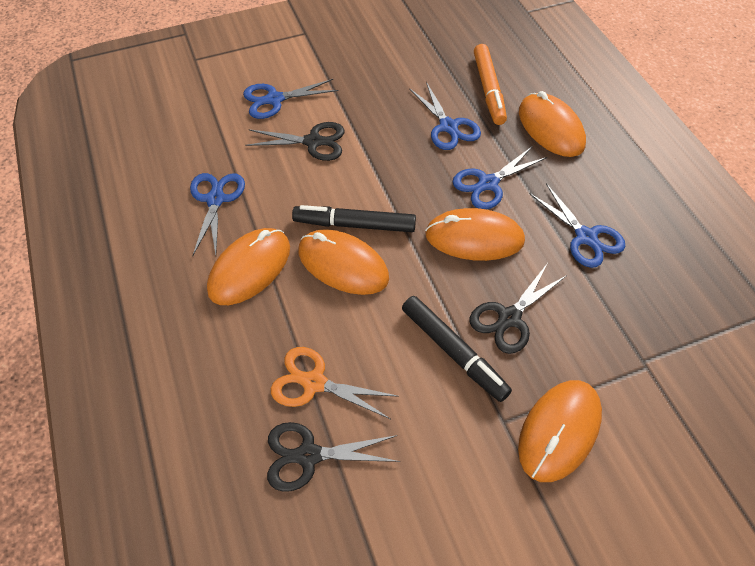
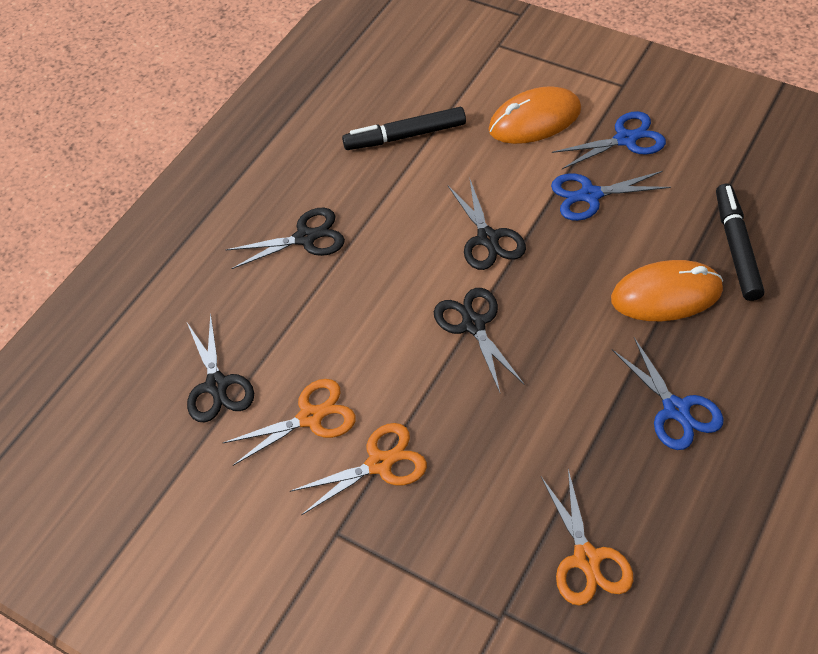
black scissors: [245,122,345,161] [267,422,400,492] [470,264,567,354] = 3 -> [186,313,254,423] [226,208,345,269] [434,288,524,392] [448,180,526,270] = 4
blue scissors: [190,173,245,255] [243,79,338,119] [409,82,481,150] [452,146,547,209] [529,183,626,268] = 5 -> [551,171,671,221] [552,111,666,169] [612,337,723,450] = 3
orange marker: [474,44,507,125] = 1 -> none = 0
orange mouse: [207,228,290,305] [299,229,389,295] [425,208,525,261] [518,380,602,482] [519,91,586,157] = 5 -> [489,86,581,144] [611,260,723,321] = 2
orange scissors: [271,347,399,419] = 1 -> [223,379,356,466] [290,423,427,515] [541,469,633,606] = 3

